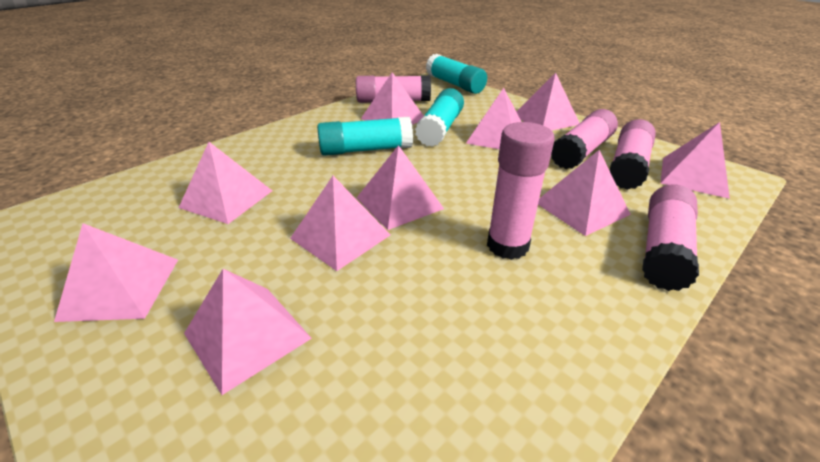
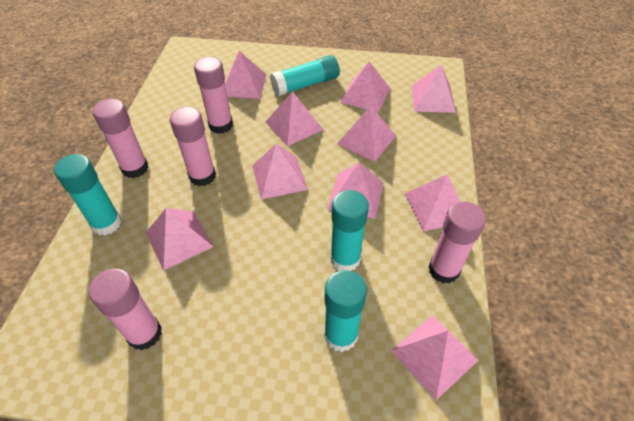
turquoise glue stick: [317,117,413,156] [415,88,464,147] [426,54,487,94] = 3 -> [54,154,121,235] [270,55,340,96] [324,270,367,352] [330,190,369,271] = 4

